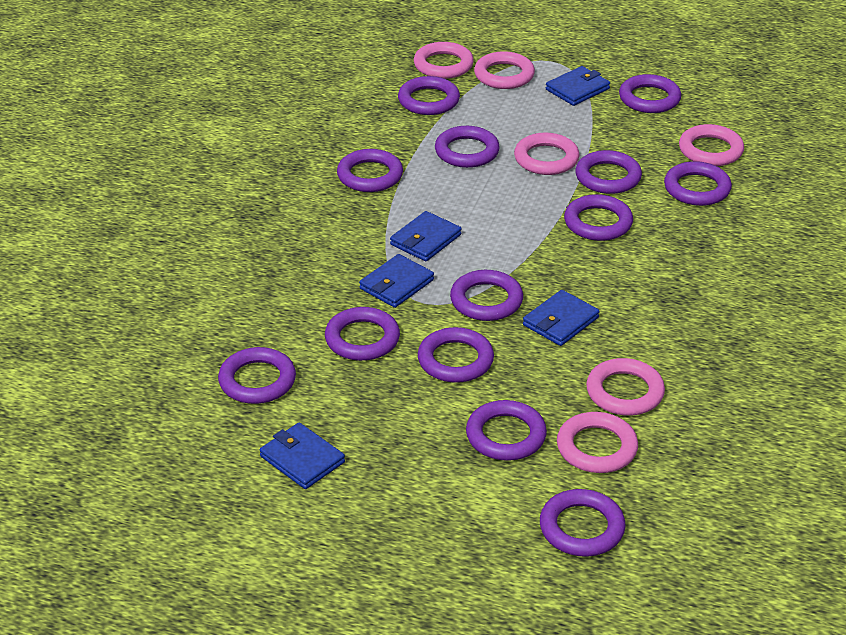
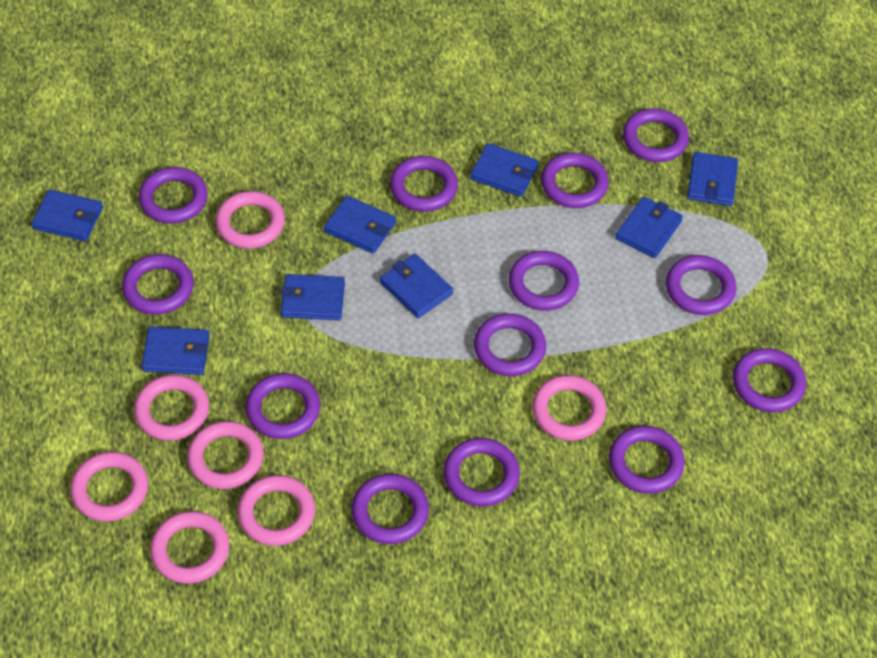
blue wallet: [260,422,345,489] [359,254,434,308] [390,211,462,261] [523,290,600,346] [546,66,610,106] = 5 -> [31,189,103,241] [141,326,210,375] [281,274,345,320] [324,196,396,254] [380,253,453,318] [470,143,539,197] [615,196,683,258] [687,152,738,206] = 8
pink ring: [414,42,474,79] [474,52,535,89] [514,133,579,175] [557,412,638,473] [586,358,665,416] [679,124,744,166] = 6 -> [70,452,148,521] [134,375,209,441] [150,511,229,584] [187,421,264,489] [215,191,285,249] [237,475,315,546] [532,375,606,441] = 7

